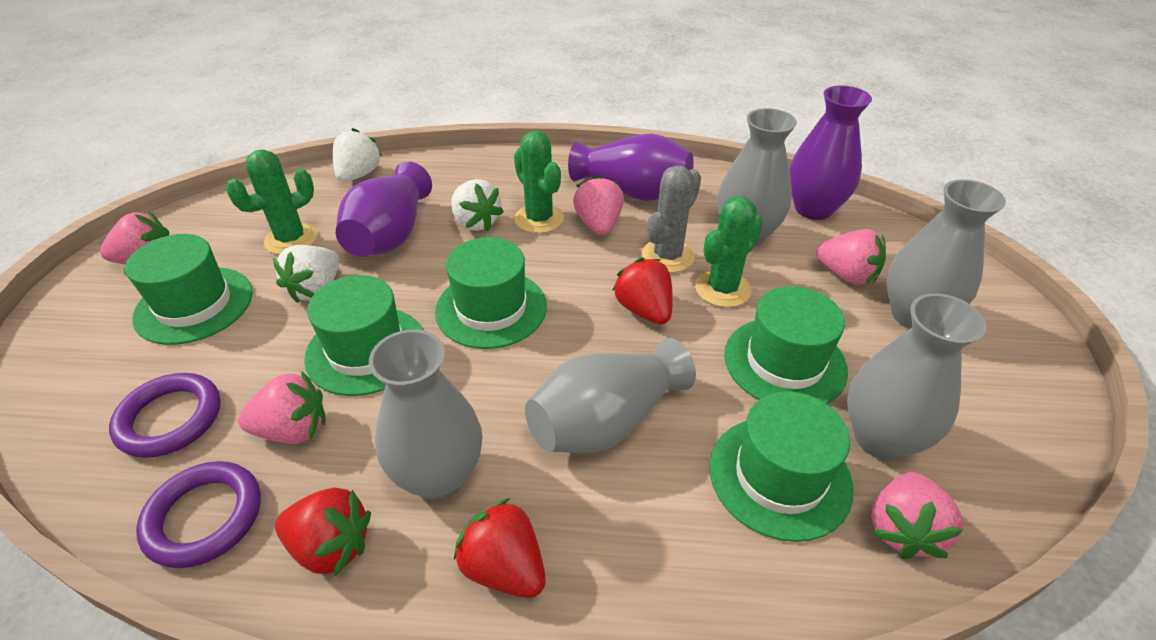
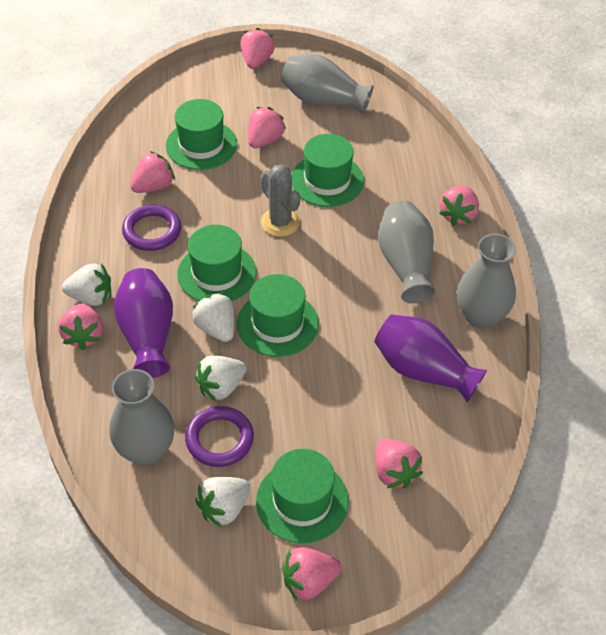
green cactus: [226,149,318,255] [514,131,564,234] [695,196,763,307] = 3 -> none = 0
grey vase: [369,329,482,500] [525,338,696,453] [717,108,797,247] [847,293,987,460] [887,179,1006,329] = 5 -> [109,369,174,466] [281,54,374,114] [378,201,436,303] [457,234,516,329] = 4
pink strawberry: [100,212,169,264] [238,371,326,444] [573,175,624,235] [816,229,886,285] [871,472,964,559] = 5 -> [59,303,103,350] [131,151,175,193] [241,28,275,69] [248,107,286,148] [282,547,342,602] [376,438,423,488] [439,186,479,226] = 7
purple vase: [336,161,432,257] [568,133,694,201] [789,85,872,220] = 3 -> [114,268,173,378] [374,314,487,402] = 2
red strawberry: [275,488,371,576] [454,498,546,598] [612,258,673,324] = 3 -> none = 0
white strawberry: [273,245,339,303] [333,128,382,182] [451,179,504,231] = 3 -> [62,263,111,306] [192,292,235,342] [195,356,246,401] [195,477,250,528] = 4

